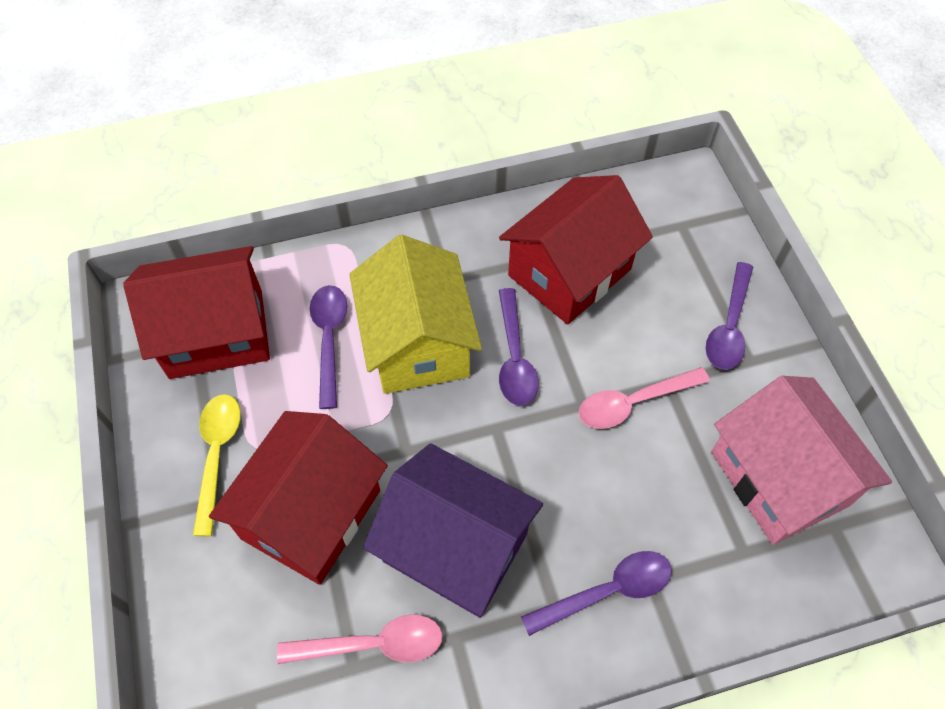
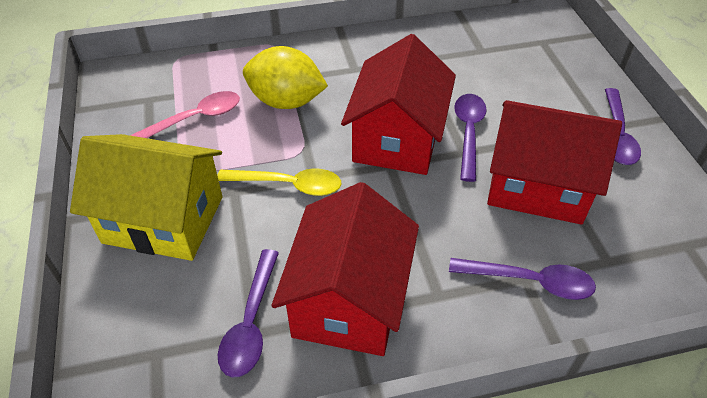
pink house: [711,376,892,545] = 1 -> none = 0
pink spoon: [277,615,442,664] [579,367,710,429] = 2 -> [130,91,240,138] = 1
purple house: [363,443,543,618] = 1 -> none = 0
yellow lemon: none = 0 -> [243,46,328,109] = 1

